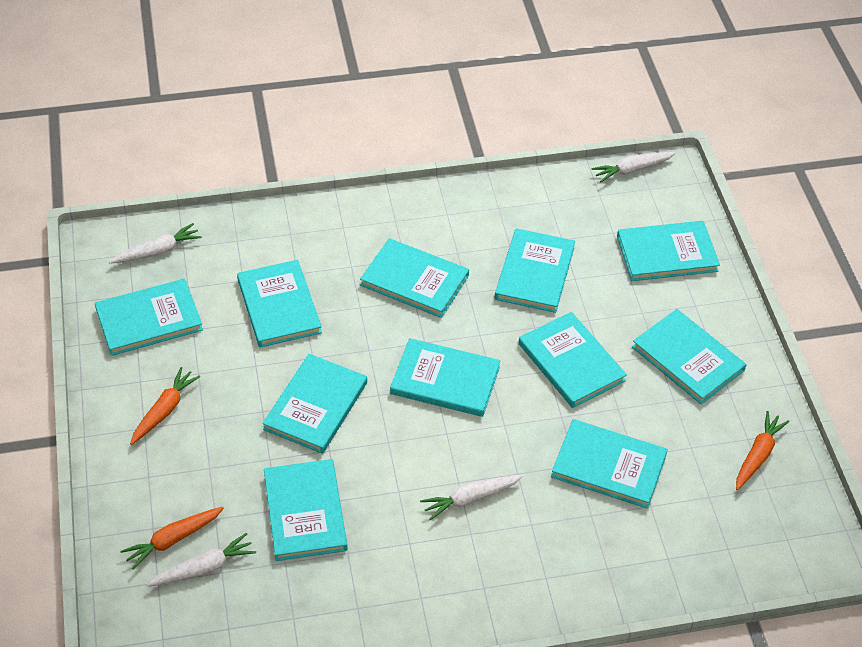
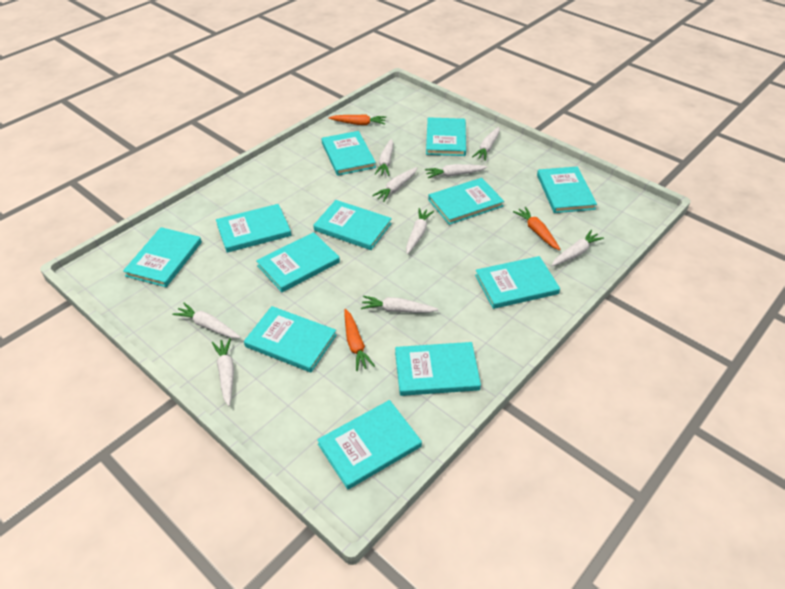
turquoise book: [95,279,203,356] [237,260,322,348] [262,354,367,454] [264,459,348,561] [360,238,469,318] [390,338,500,417] [495,228,575,313] [519,312,627,408] [551,419,668,509] [617,221,720,281] [632,309,747,404] = 11 -> [123,227,202,287] [216,204,291,253] [244,306,337,372] [256,232,340,292] [314,200,392,250] [317,400,422,490] [322,131,376,176] [395,342,481,396] [426,117,466,156] [428,178,504,225] [475,256,560,309] [537,167,597,213] = 12
white carrot: [109,223,202,264] [147,533,256,587] [420,475,523,521] [592,152,676,183] = 4 -> [172,303,241,338] [212,338,234,406] [361,296,438,313] [372,167,418,202] [375,139,393,176] [406,208,434,254] [425,164,487,178] [472,127,500,161] [551,230,604,266] = 9

